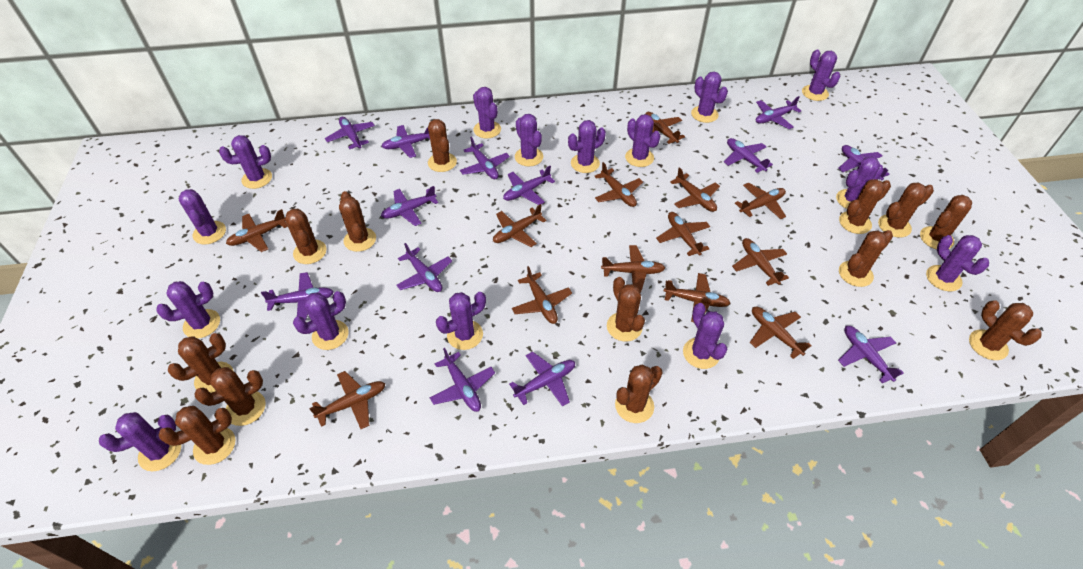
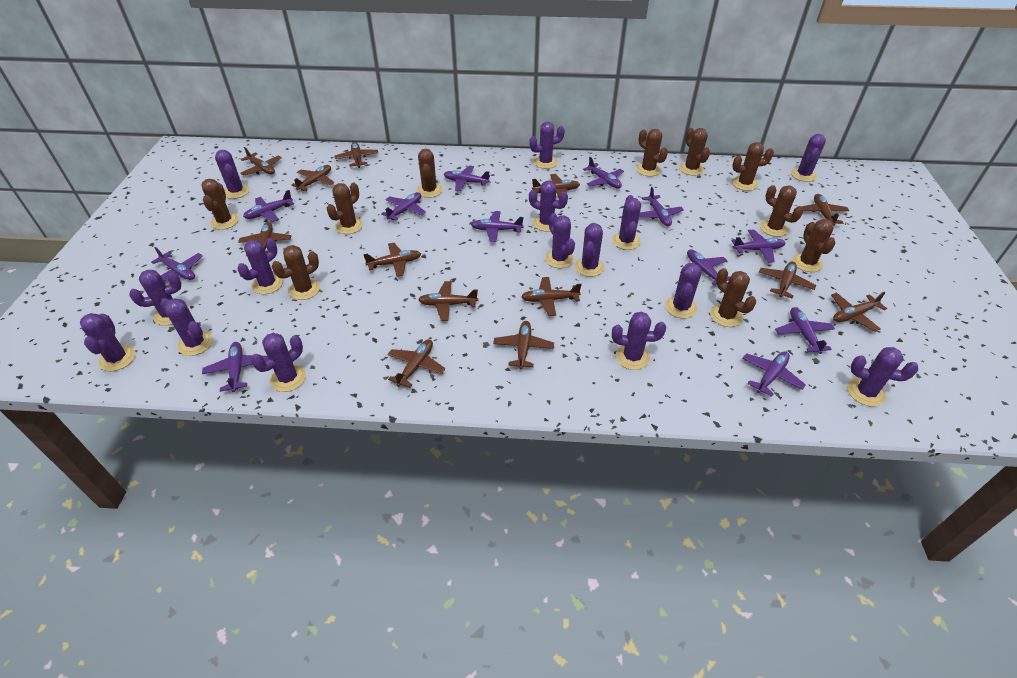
brown cactus: [159,406,236,465] [168,333,233,393] [194,367,266,426] [285,209,326,264] [339,191,376,252] [428,119,457,172] [607,277,645,342] [615,365,663,423] [839,179,891,234] [839,230,893,287] [878,183,934,238] [920,195,972,249] [969,300,1042,360] = 13 -> [201,179,239,230] [272,245,320,300] [327,183,363,234] [417,149,442,198] [636,129,668,176] [679,128,710,176] [710,268,756,327] [732,142,774,191] [760,185,803,237] [792,219,835,272] = 10
purple plane: [261,272,334,321] [325,117,375,149] [381,125,430,158] [381,186,438,226] [396,243,452,292] [430,348,495,412] [460,137,510,179] [503,166,555,205] [509,351,575,407] [724,138,773,173] [756,96,801,129] [838,145,889,180] [838,326,904,383] = 13 -> [151,247,203,281] [202,342,268,392] [243,190,294,222] [381,192,426,221] [444,166,490,191] [471,211,524,242] [583,157,624,189] [639,187,684,226] [680,249,730,286] [731,229,785,263] [743,351,806,397] [775,307,835,354] = 12

